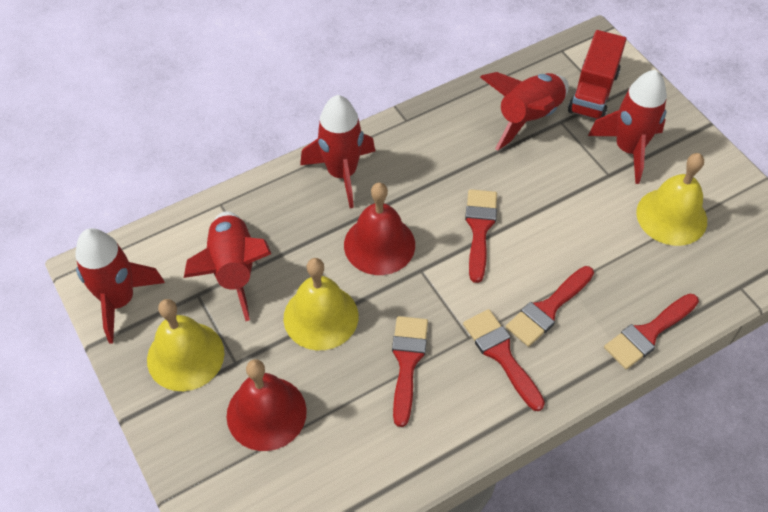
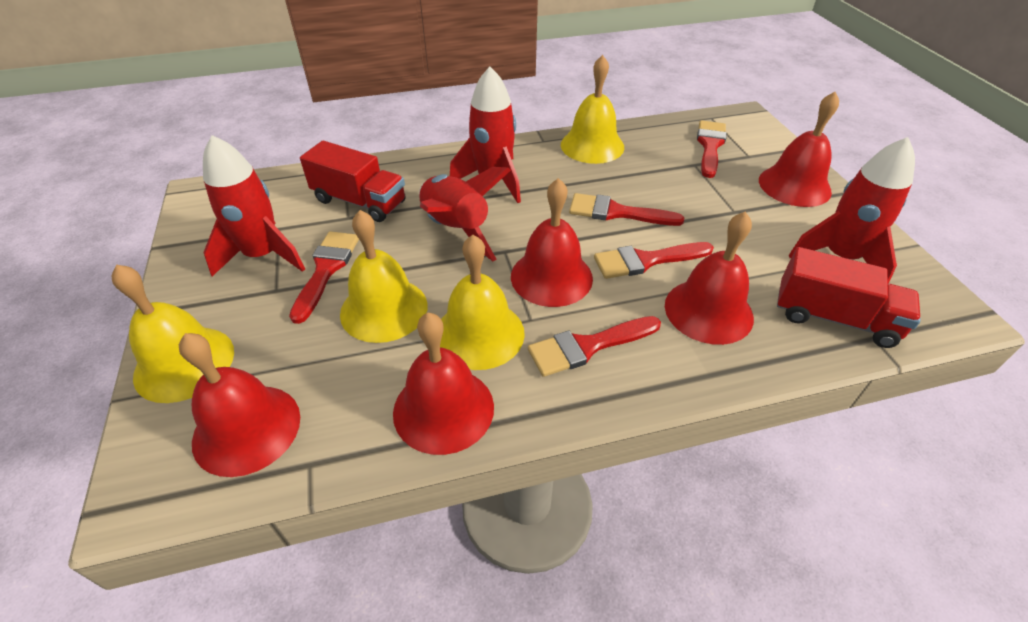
red bell: [227,359,307,451] [344,183,415,275] = 2 -> [179,333,300,477] [393,313,494,455] [511,178,593,307] [665,212,754,345] [759,92,839,207] = 5
red rocket: [75,228,165,343] [184,211,271,321] [300,95,375,208] [480,72,569,150] [588,70,667,184] = 5 -> [203,135,305,276] [419,167,511,261] [450,67,521,203] [789,137,915,284] = 4
red truck: [568,30,627,119] = 1 -> [300,141,406,222] [777,247,921,348] = 2
yellow bell: [147,299,224,391] [284,258,358,350] [636,153,707,246] = 3 -> [112,264,234,403] [340,210,428,343] [440,235,525,370] [561,55,624,164] = 4

